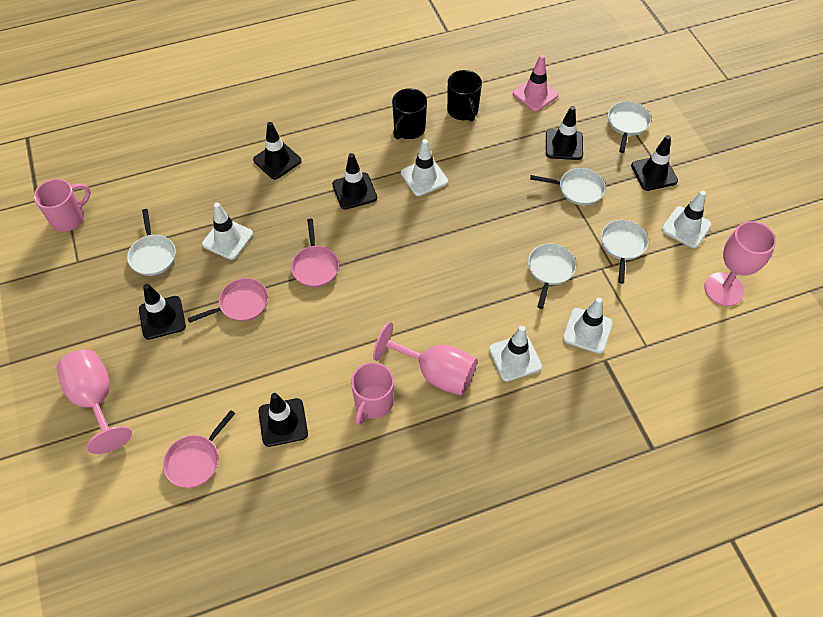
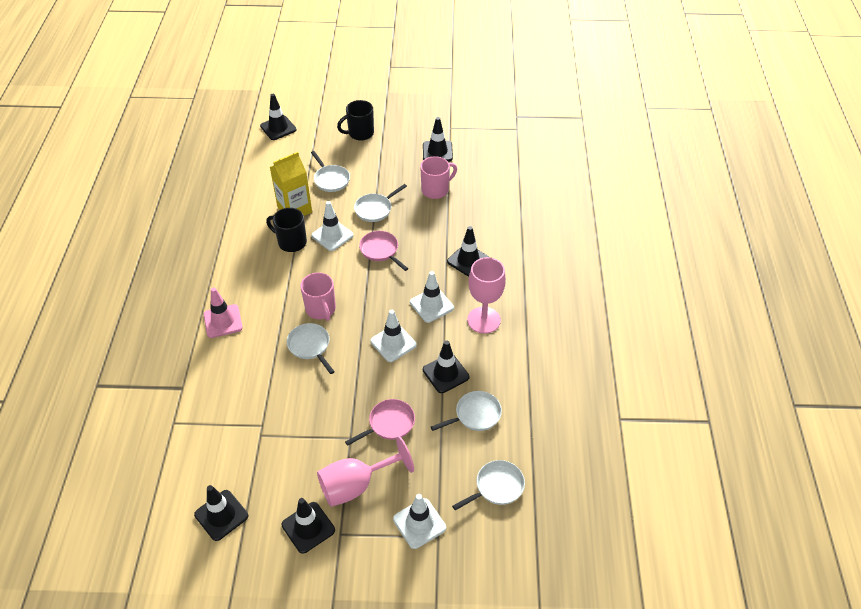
pink goblet: [56,349,132,454] [373,322,477,396] [704,221,776,306] = 3 -> [317,436,414,507] [467,257,506,334] = 2
pink pan: [163,410,235,488] [188,278,268,323] [291,219,339,287] = 3 -> [345,399,415,446] [359,231,408,271] = 2
white traffic cone: [202,203,253,260] [401,139,448,196] [489,326,542,382] [563,297,613,354] [662,190,712,248] = 5 -> [311,201,354,251] [370,310,417,362] [393,494,446,549] [410,271,454,323] = 4
yellow carton: none = 0 -> [270,152,312,216] = 1

